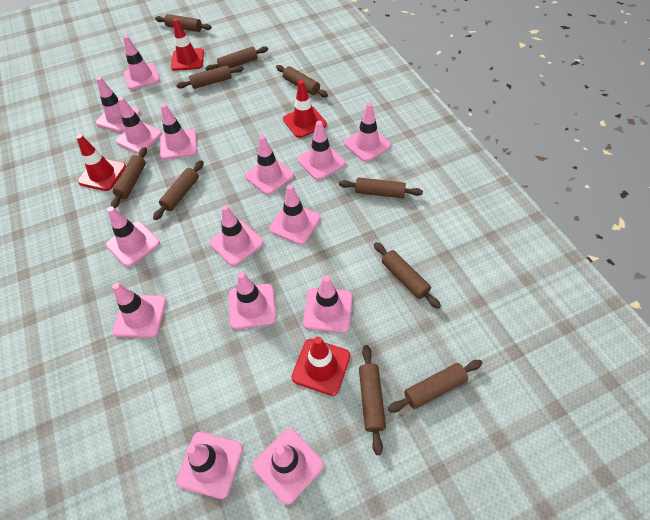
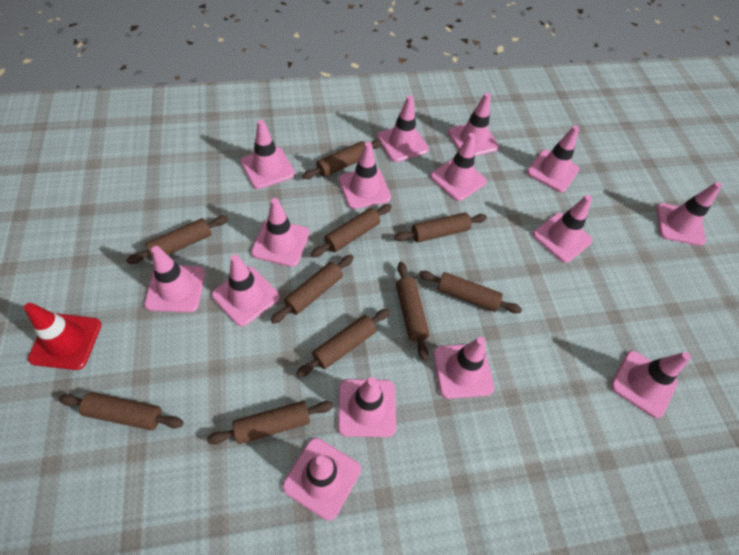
red traffic cone: [76,134,126,191] [171,18,204,71] [283,80,327,138] [292,337,350,396] = 4 -> [24,303,102,370] = 1

